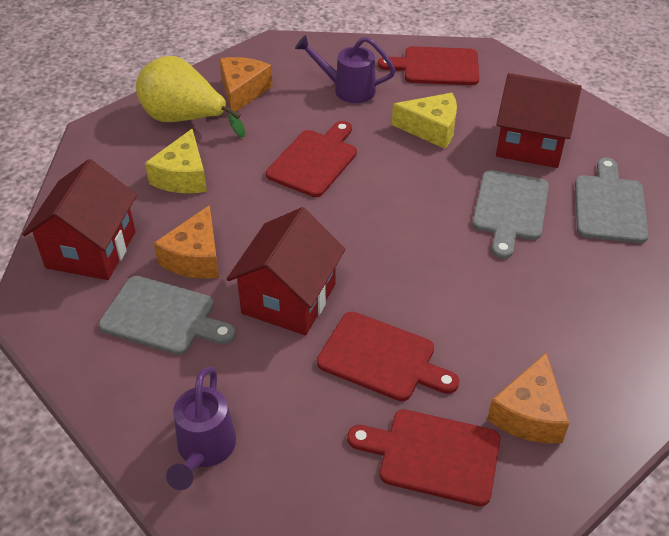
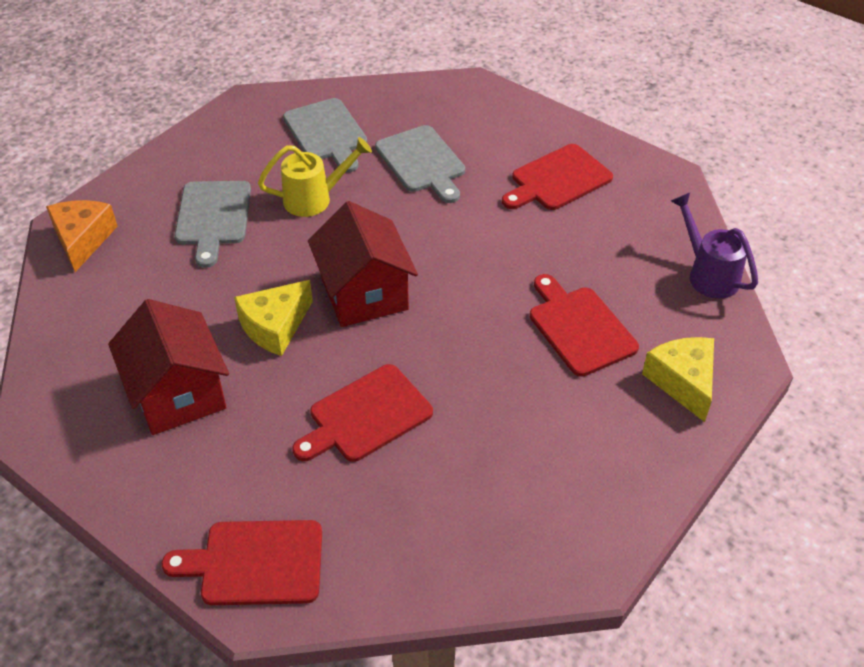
orange cheese: [154,205,219,279] [219,57,273,112] [487,353,570,443] = 3 -> [46,200,118,272] = 1
purple watering can: [166,367,236,490] [295,35,395,103] = 2 -> [671,193,758,299] = 1
red house: [22,159,137,280] [227,207,346,335] [496,73,582,168] = 3 -> [108,299,229,435] [308,201,418,327] = 2
yellow pear: [136,56,245,137] = 1 -> none = 0
yellow watering can: none = 0 -> [258,137,372,217] = 1

